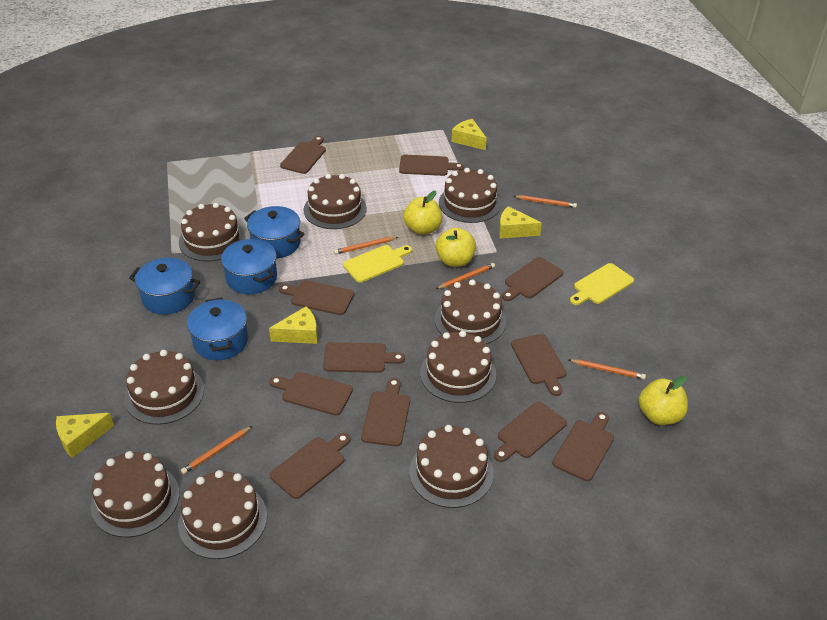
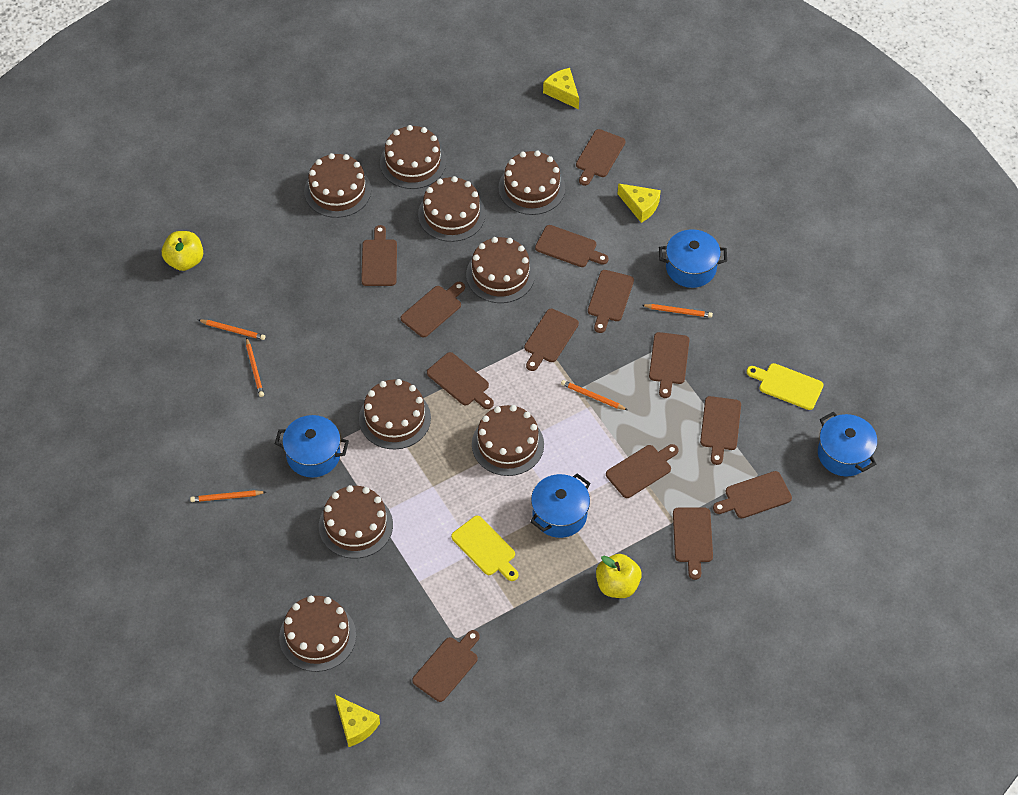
brown cutting board: [269,372,353,416] [270,433,350,499] [279,280,354,315] [280,136,326,174] [323,342,405,373] [361,378,410,447] [399,155,464,176] [494,401,567,462] [502,257,563,301] [511,334,566,396] [553,412,614,481] = 11 -> [361,225,397,286] [401,282,465,337] [412,630,480,702] [427,352,494,409] [524,309,579,371] [535,225,609,267] [576,129,626,186] [588,270,634,333] [606,444,679,498] [649,332,689,398] [673,508,713,580] [700,396,741,465] [713,471,792,518] = 13
yellow apple: [403,191,442,235] [436,228,476,267] [638,376,688,425] = 3 -> [162,231,203,271] [596,554,642,598] = 2
yellow cheese: [56,413,114,458] [269,306,318,344] [452,119,487,150] [499,206,542,238] = 4 -> [335,695,380,747] [543,68,579,109] [618,183,661,223] = 3

